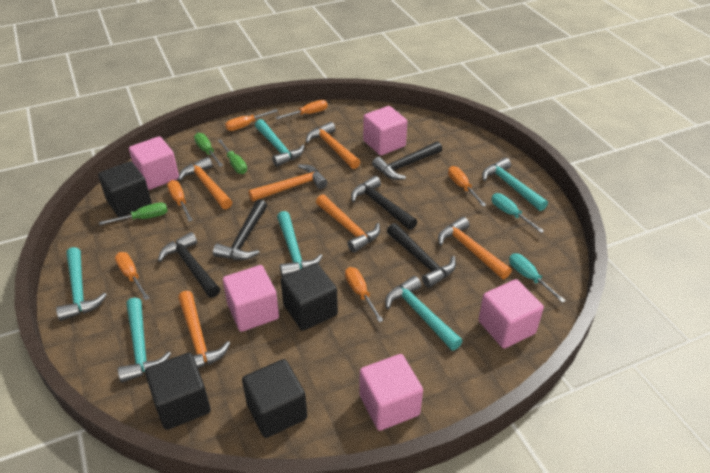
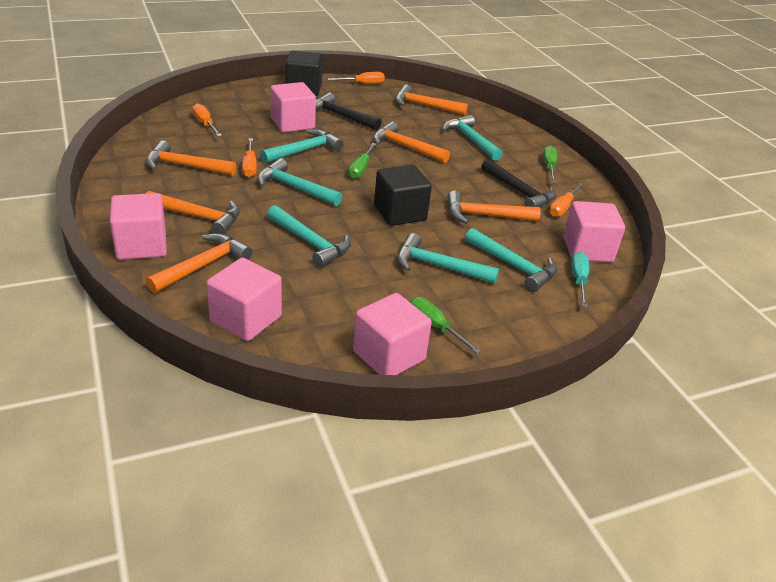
black cube: [98,161,152,217] [145,352,211,430] [242,359,307,438] [281,263,338,331] = 4 -> [285,50,323,96] [374,165,432,226] = 2
black hammer: [158,232,220,297] [213,199,267,260] [351,176,417,230] [372,141,442,180] [387,223,456,288] = 5 -> [316,93,381,131] [481,159,556,207] = 2
orange screwdriver: [115,252,150,300] [167,180,193,222] [225,109,278,131] [275,100,328,119] [345,267,383,322] [448,166,486,206] = 6 -> [192,103,222,136] [242,138,257,177] [328,72,385,84] [549,183,583,217] = 4
turquoise screwdriver: [492,193,544,233] [509,253,566,303] = 2 -> [571,252,589,307] = 1

